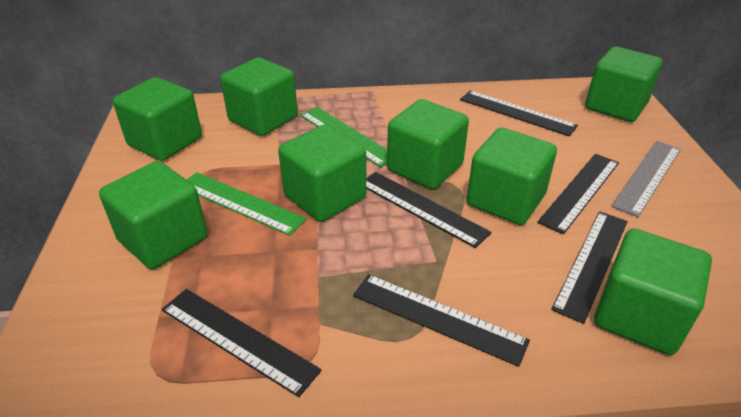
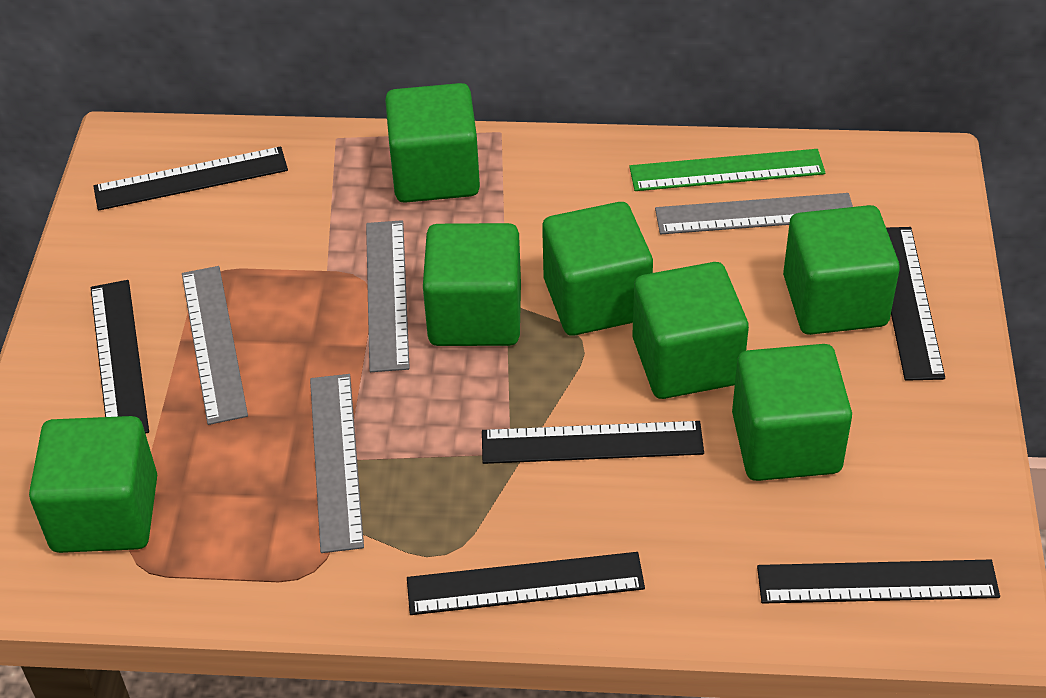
green cube: [99,161,208,269] [113,77,202,161] [220,57,298,136] [278,124,366,222] [387,99,469,189] [467,128,557,225] [585,46,662,122] [594,229,712,355] = 8 -> [29,416,157,553] [385,83,480,203] [423,223,521,346] [542,202,653,336] [632,262,749,399] [732,344,852,481] [783,205,900,335] = 7
green ruler: [187,172,307,236] [300,107,387,167] = 2 -> [629,149,825,191] = 1
grey ruler: [611,141,681,217] = 1 -> [182,266,248,425] [310,374,364,553] [366,220,410,372] [655,193,853,234] = 4

